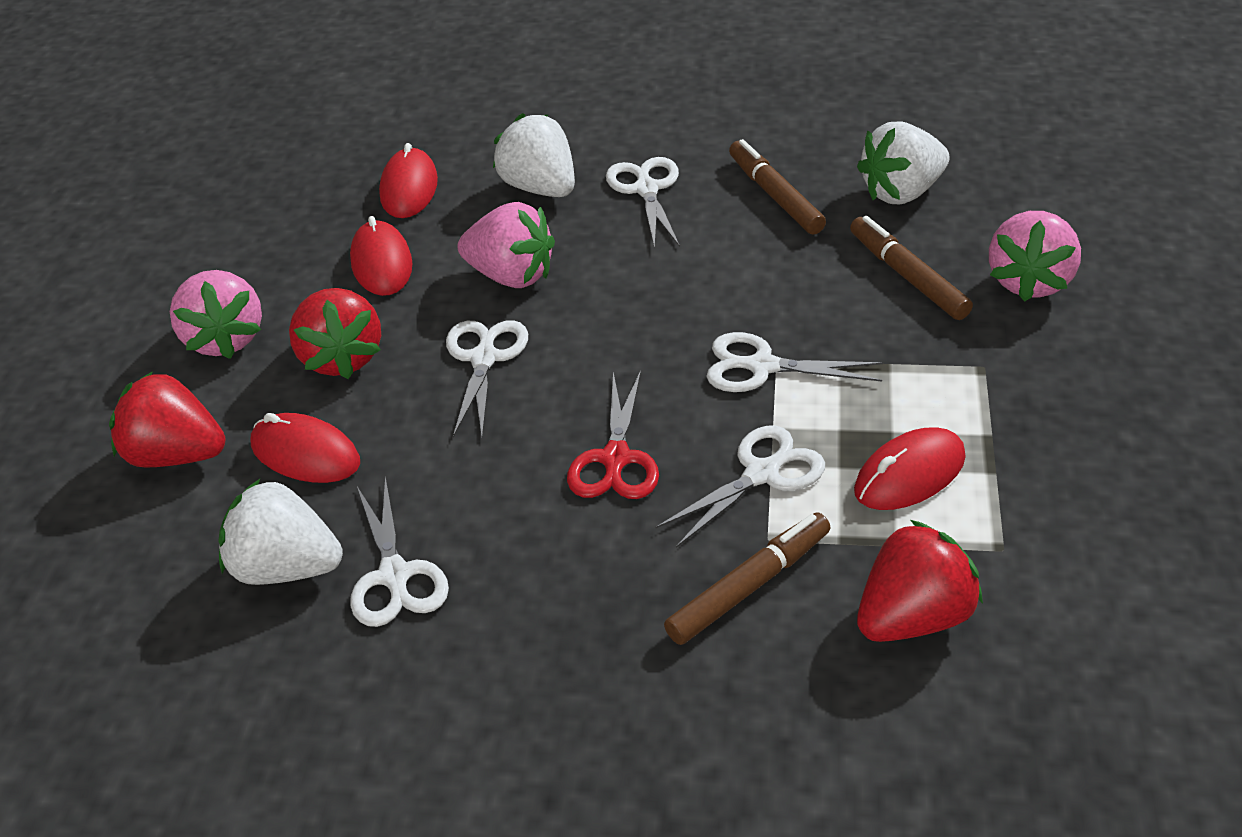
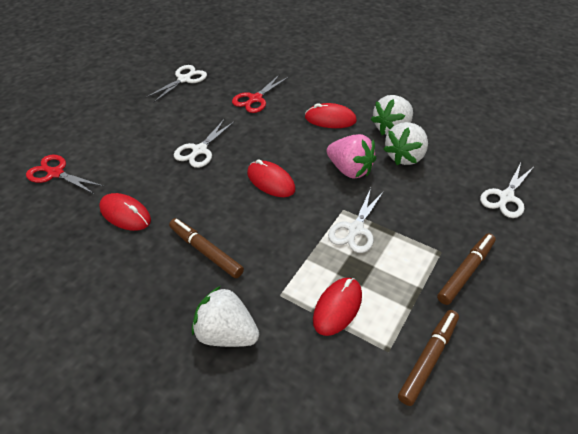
pink strawberry: [170,270,262,359] [457,202,555,288] [989,211,1081,302] = 3 -> [327,134,376,179] = 1
red scissors: [567,371,659,499] = 1 -> [26,155,103,194] [232,74,289,113] = 2
red strawberry: [109,371,226,468] [289,288,381,379] [857,520,983,642] = 3 -> none = 0
white scissors: [350,476,449,627] [446,320,528,437] [606,157,680,248] [655,426,825,548] [706,332,883,392] = 5 -> [145,65,207,103] [174,119,235,168] [328,188,384,253] [480,163,534,218] = 4

